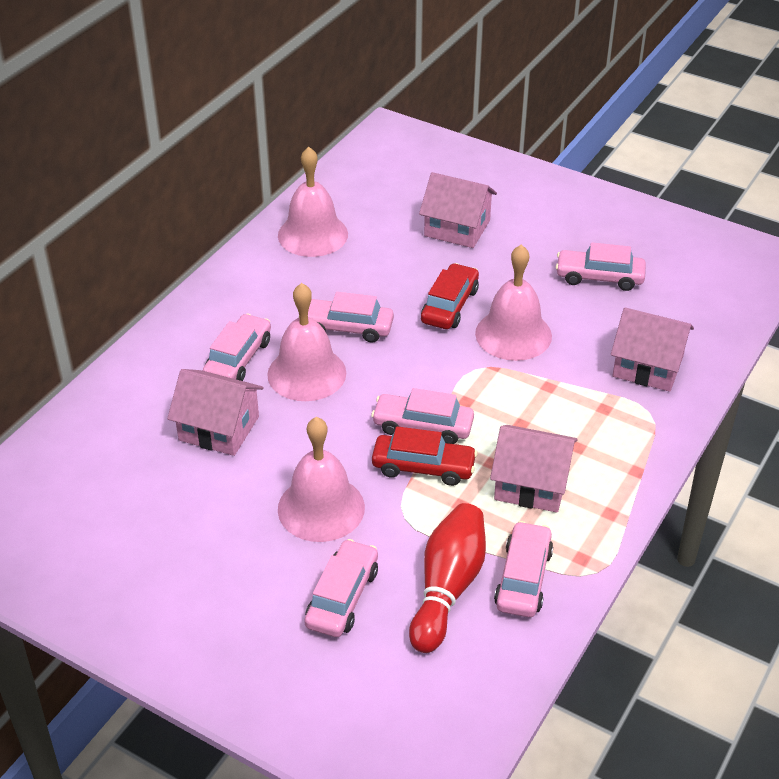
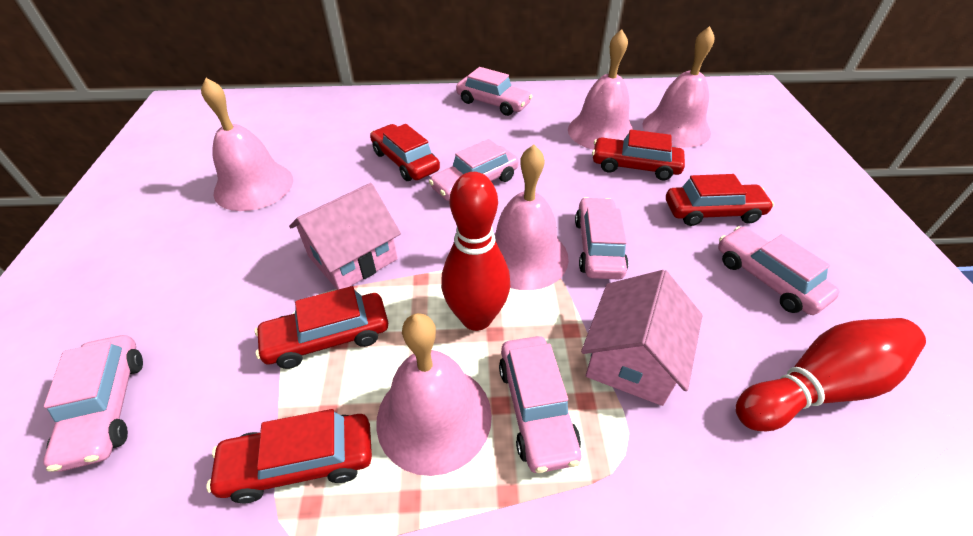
pink bell: [267,283,346,401] [278,147,348,257] [278,417,365,542] [475,244,552,361] = 4 -> [201,78,293,211] [376,313,492,476] [494,145,569,290] [568,29,634,150] [643,26,714,148] = 5
pink house: [167,369,263,456] [419,172,497,248] [490,425,578,513] [611,307,694,392] = 4 -> [289,183,401,290] [581,270,703,406] = 2
red bowling pin: [409,503,486,653] = 1 -> [441,172,510,331] [736,318,926,431] = 2
red car: [372,426,477,486] [421,263,479,329] = 2 -> [207,409,372,504] [255,286,388,369] [370,124,440,181] [592,130,685,180] [666,174,774,226] = 5

